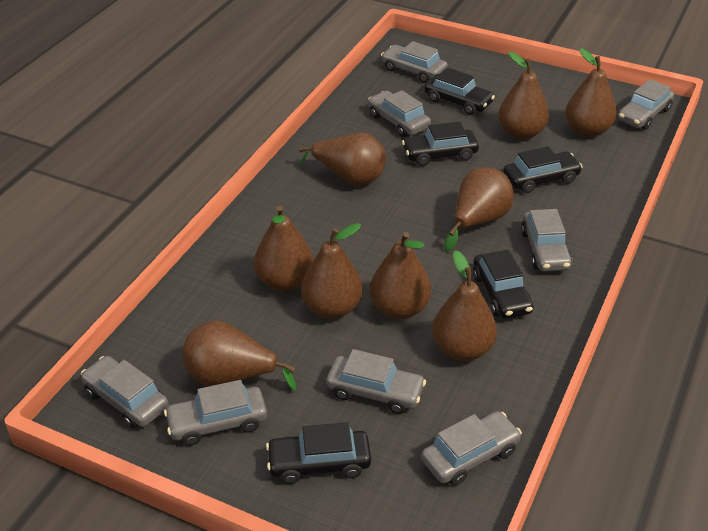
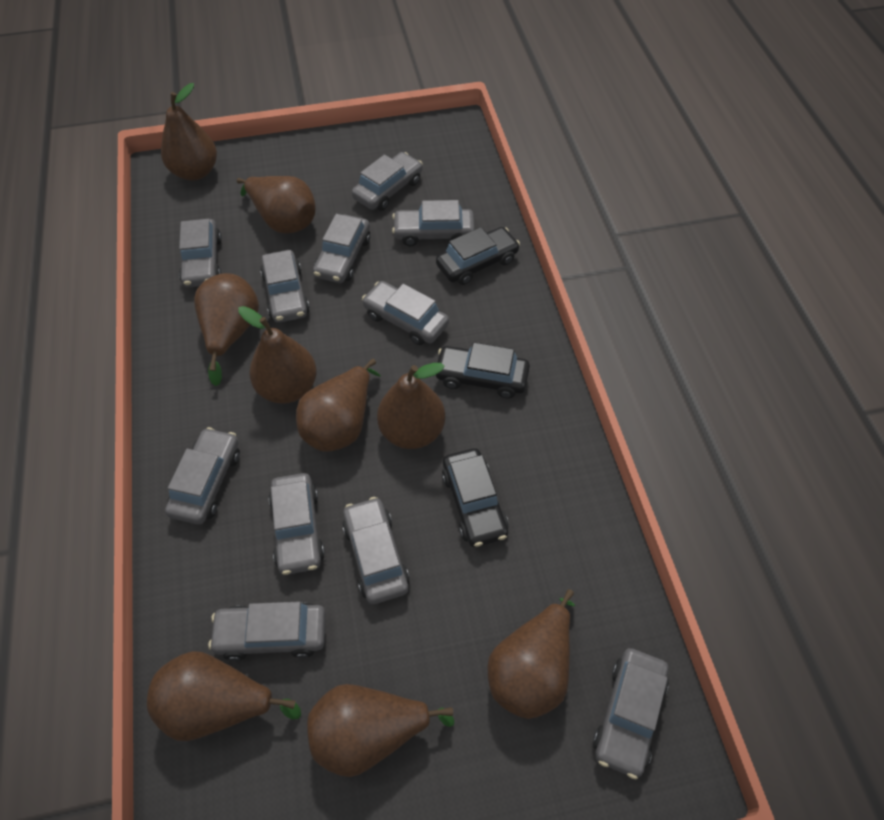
black car: [266,422,371,484] [402,121,479,166] [424,67,495,115] [473,250,534,319] [503,146,583,193] = 5 -> [436,227,520,285] [436,342,530,399] [442,449,508,547] = 3
grey car: [81,356,169,428] [164,380,267,446] [326,349,426,414] [368,90,431,137] [381,41,448,83] [421,411,522,486] [521,209,572,272] [618,79,674,130] = 8 -> [165,427,240,525] [179,219,222,287] [208,602,326,661] [260,250,310,323] [269,473,325,575] [313,214,370,283] [342,497,410,604] [352,152,423,211] [362,281,449,345] [392,200,475,246] [593,648,669,779] = 11

